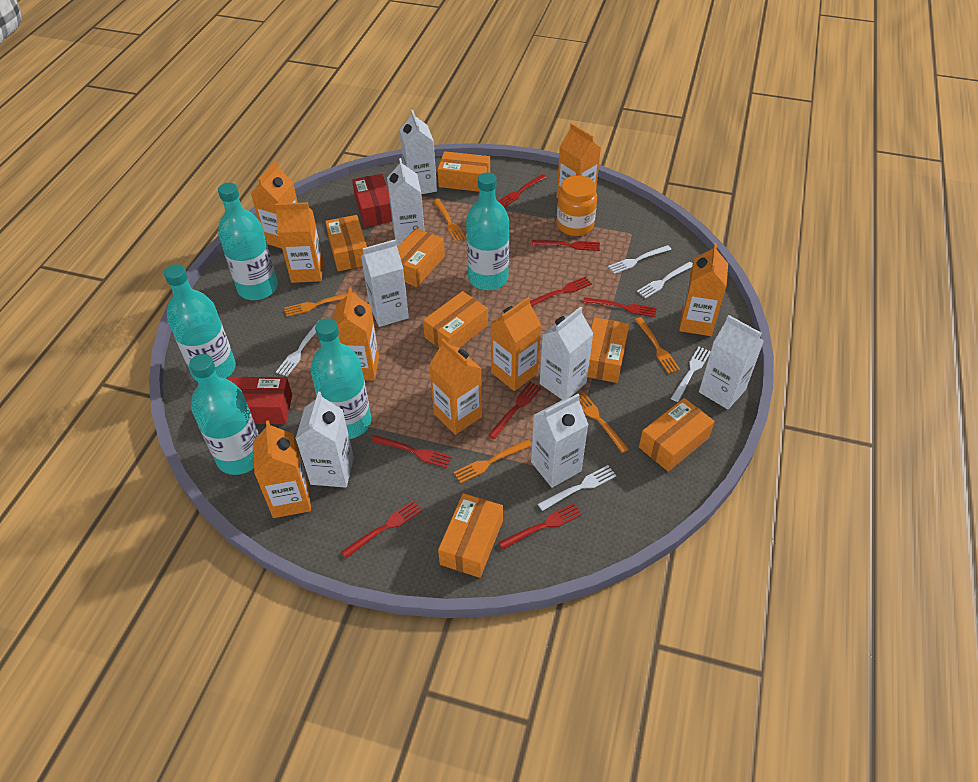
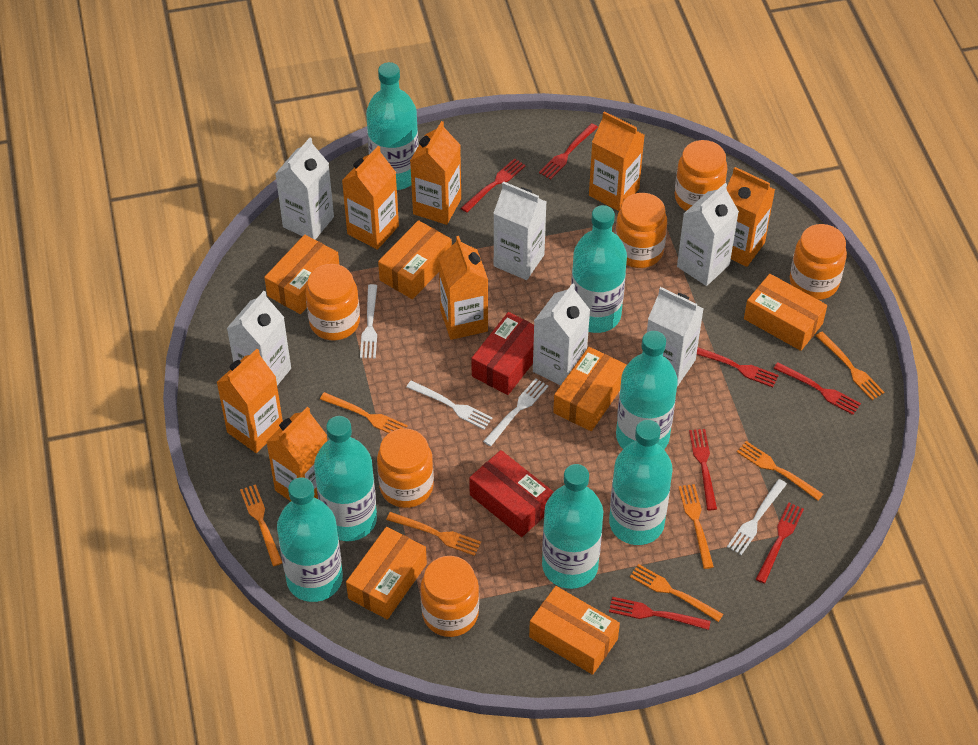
orange box: [325,215,367,271] [397,228,445,287] [423,291,488,348] [438,151,490,192] [438,493,503,578] [588,317,630,383] [639,398,715,472] = 7 -> [264,235,339,314] [346,527,427,620] [378,220,452,299] [529,586,620,675] [553,347,627,431] [744,274,827,351] = 6
orange carton: [251,161,298,248] [253,420,311,518] [275,202,324,283] [333,288,379,381] [429,339,482,435] [490,297,541,391] [556,123,601,198] [679,243,728,336] = 8 -> [216,349,283,453] [266,407,327,501] [342,146,399,250] [410,121,461,225] [439,236,488,340] [589,111,645,211] [726,167,775,267] = 7
orange fork: [284,292,357,317] [433,199,466,242] [454,439,532,483] [579,392,629,453] [635,317,680,374] = 5 -> [240,484,282,566] [320,392,408,433] [386,512,481,556] [630,564,723,622] [679,484,714,569] [737,441,823,501] [816,332,884,400] = 7
orange jar: [557,175,597,236] = 1 -> [305,264,360,340] [377,428,434,508] [420,556,479,637] [615,193,667,268] [675,140,728,211] [790,224,847,300] = 6
red fork: [341,500,422,558] [371,435,452,468] [488,381,542,439] [498,174,546,207] [498,503,582,550] [530,277,592,306] [531,240,600,251] [583,297,657,317] = 8 -> [461,158,526,213] [539,123,598,180] [609,597,711,630] [689,429,717,510] [697,347,779,387] [756,502,804,584] [773,362,861,415] = 7
turquoise bottle: [164,264,236,382] [189,354,259,475] [218,183,278,300] [310,318,371,439] [466,173,509,290] = 5 -> [277,477,343,602] [314,416,377,541] [366,62,419,190] [542,464,603,589] [571,205,627,333] [609,420,673,545] [616,331,678,449] = 7
white carton: [295,392,354,488] [361,239,409,327] [387,158,425,247] [400,110,437,194] [531,394,589,488] [540,306,594,400] [699,315,764,410] = 7 -> [226,291,291,386] [275,138,334,240] [493,181,547,280] [533,283,590,386] [647,287,704,386] [677,183,739,286] = 6
white fork: [276,321,319,377] [538,465,616,511] [608,245,671,274] [637,262,693,298] [671,347,711,402] = 5 -> [360,284,377,358] [406,380,493,429] [483,378,549,446] [727,479,787,555] = 4

